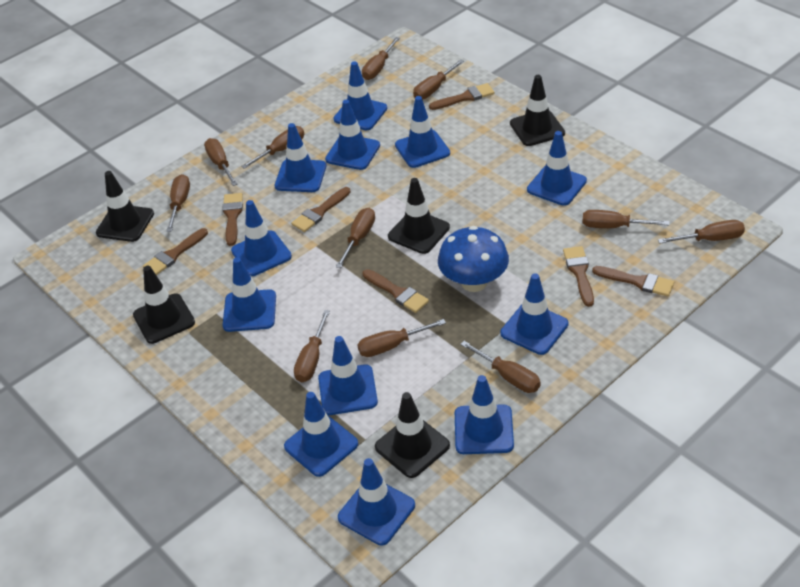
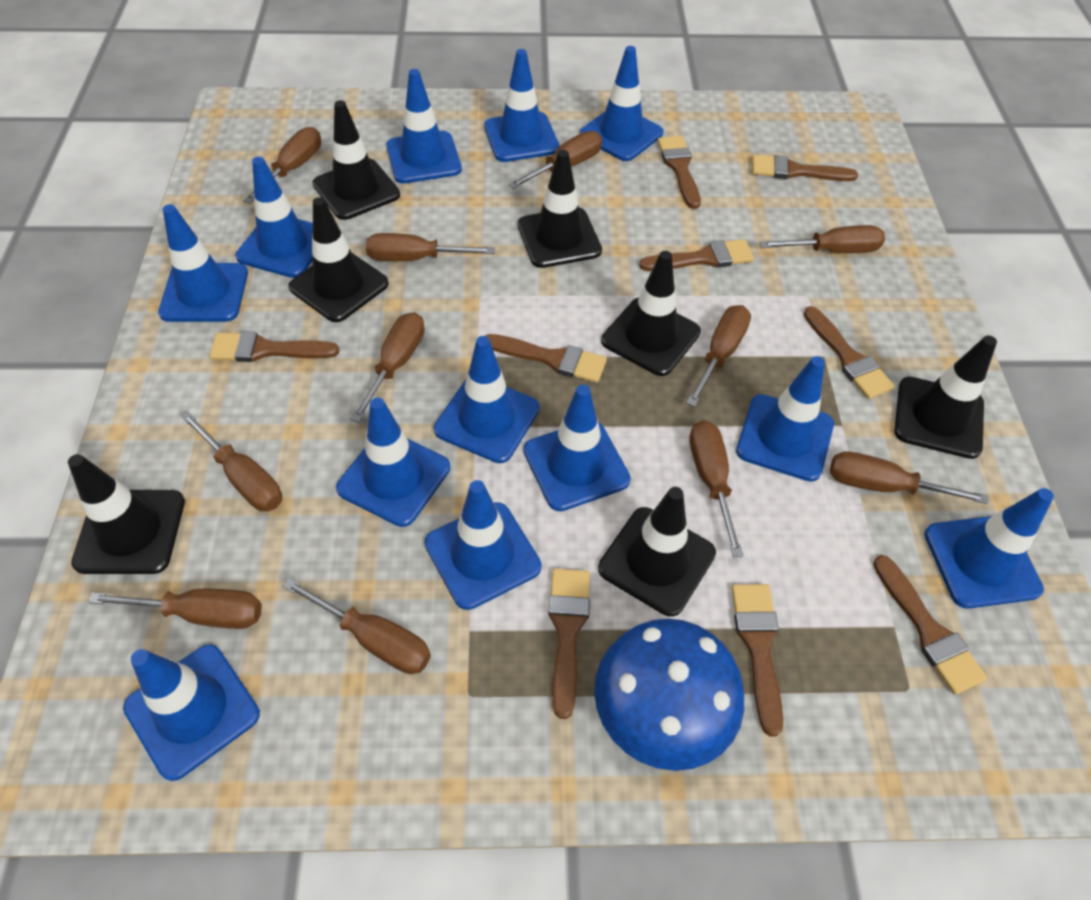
black traffic cone: [96,171,154,242] [133,266,195,344] [375,392,450,478] [388,178,450,254] [510,75,565,146] = 5 -> [68,454,185,574] [289,197,389,322] [313,100,400,220] [518,150,602,268] [598,487,716,617] [601,251,701,376] [894,336,997,459] = 7
brown brush: [143,228,208,275] [222,193,243,246] [291,187,351,232] [362,269,429,313] [429,83,494,110] [563,246,594,307] [592,266,674,297] = 7 -> [209,332,339,362] [486,334,607,383] [548,568,590,719] [639,239,754,271] [657,136,701,209] [731,584,783,737] [752,155,858,181] [804,306,895,399] [873,555,987,695] = 9

